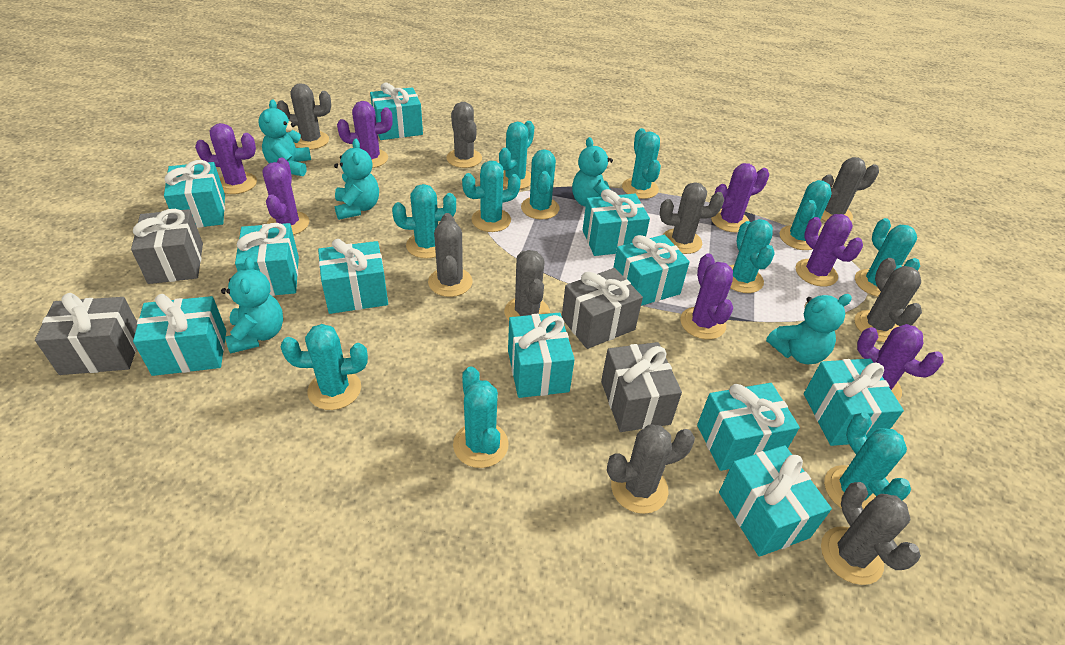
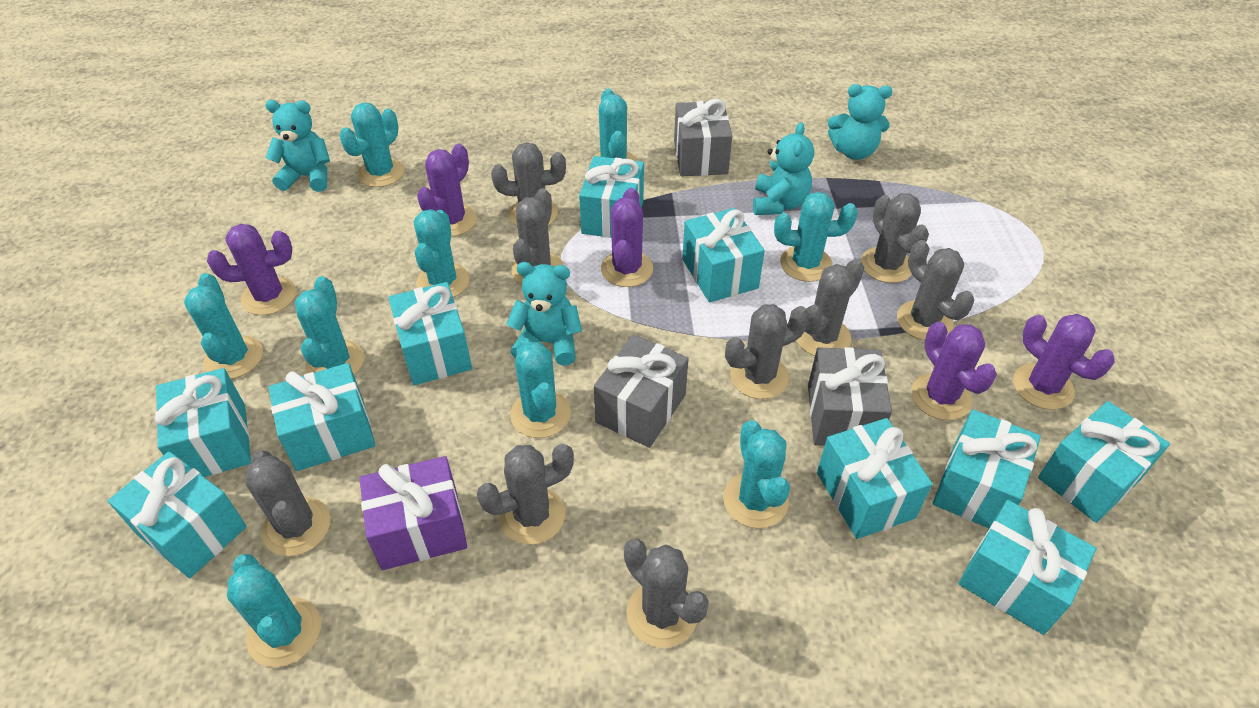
grey gift: [35,293,137,375] [131,209,203,284] [562,268,643,349] [601,342,682,432] = 4 -> [594,334,689,448] [674,99,732,176] [808,347,892,446] = 3
purple cactus: [195,123,257,194] [263,158,309,235] [337,101,393,168] [680,253,733,340] [711,163,769,232] [795,214,863,287] [857,324,944,401] = 7 -> [207,224,296,315] [417,144,477,237] [601,188,653,287] [911,322,997,420] [1013,314,1114,410] = 5
purple gift: none = 0 -> [359,456,467,570] = 1
turquoise cactus: [281,324,368,410] [392,184,456,259] [453,366,509,468] [462,161,521,232] [499,121,534,189] [521,149,560,219] [622,128,661,199] [729,219,775,293] [779,180,832,250] [824,412,911,509] [855,218,920,297] = 11 -> [184,273,263,379] [227,554,321,667] [295,276,364,375] [339,103,405,187] [414,209,470,297] [510,338,571,438] [591,88,637,161] [723,420,790,528] [774,192,858,282] = 9
turquoise gift: [133,294,226,376] [164,160,225,228] [235,223,299,296] [318,239,388,314] [370,83,423,140] [508,313,575,398] [583,189,650,256] [613,235,690,306] [697,383,800,471] [719,445,832,557] [804,359,904,446] = 11 -> [108,451,247,578] [155,368,251,477] [268,363,375,471] [388,282,472,385] [579,156,644,238] [682,208,765,302] [817,418,933,539] [933,409,1041,528] [959,500,1096,635] [1038,401,1170,523] = 10
turquoise teddy bear: [221,257,283,354] [258,100,311,176] [334,139,379,220] [572,137,613,207] [766,294,852,364] = 5 -> [265,100,330,192] [506,262,582,366] [753,122,814,215] [828,84,893,160] = 4

